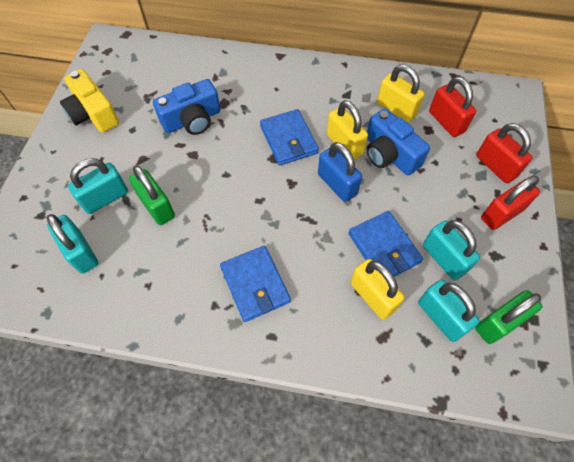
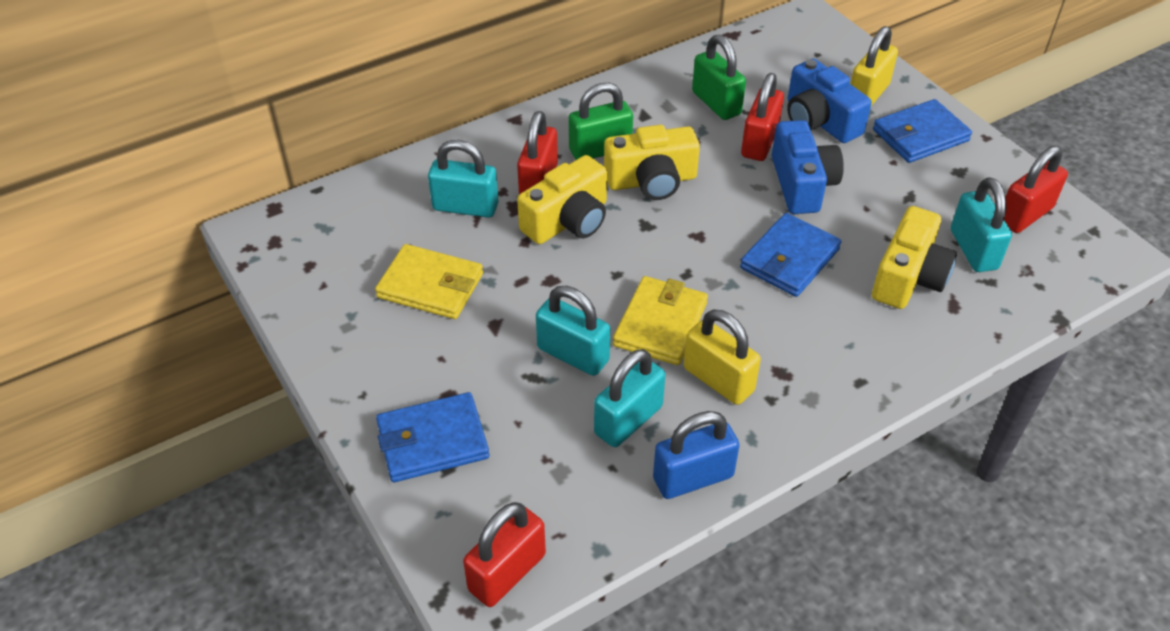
red padlock: [429,76,476,137] [476,123,533,183] [481,176,540,230] = 3 -> [463,502,546,607] [517,111,558,194] [741,73,784,161] [1004,146,1068,233] = 4
yellow camera: [60,69,119,133] = 1 -> [517,155,607,244] [604,125,700,200] [872,206,957,309] = 3
yellow padlock: [327,100,368,160] [350,259,405,320] [377,65,424,122] = 3 -> [684,309,761,405] [850,26,898,106] = 2
yellow wallet: none = 0 -> [375,244,483,319] [613,276,708,365] = 2

